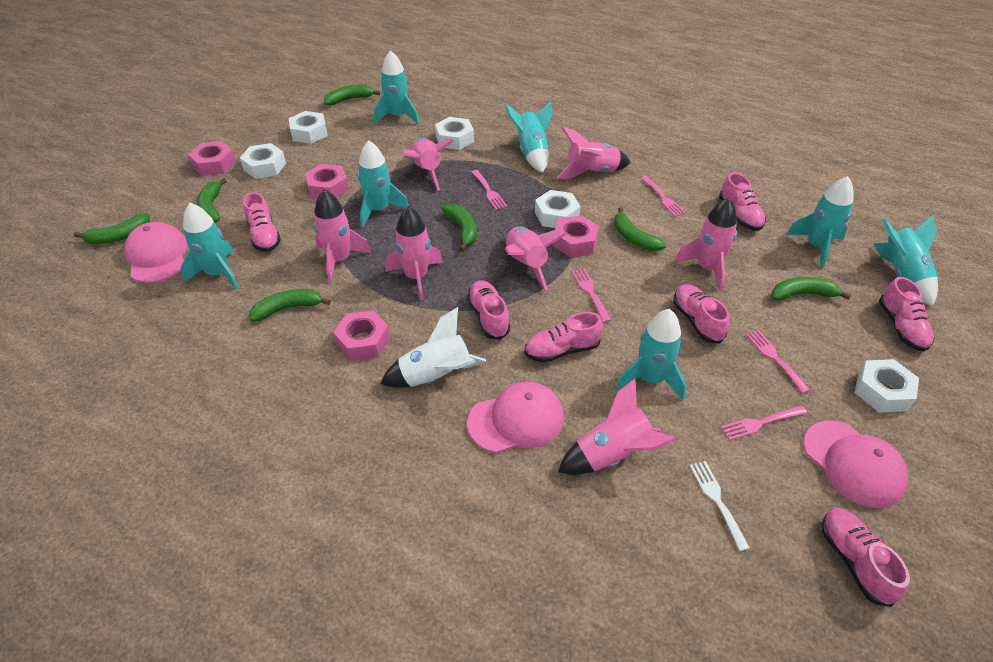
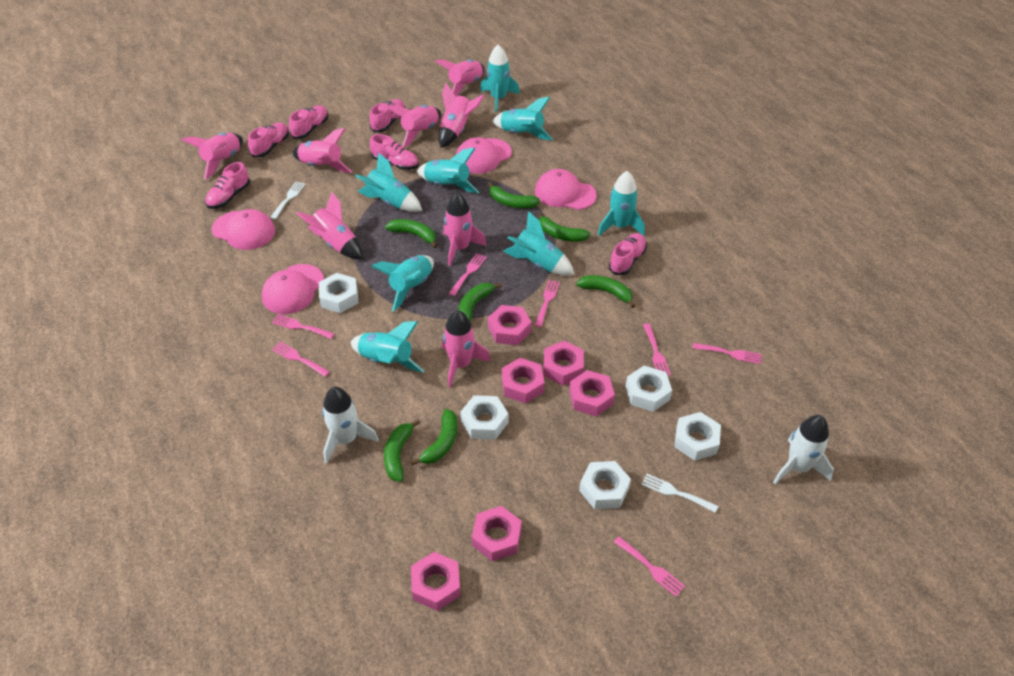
pink cap: [124,222,187,283] [467,382,564,453] [803,420,908,508] = 3 -> [212,209,275,250] [262,264,324,314] [456,137,512,174] [535,169,597,210] = 4
pink fork: [472,170,507,210] [572,268,611,322] [641,176,686,217] [721,406,807,440] [746,330,810,393] = 5 -> [272,314,334,339] [272,342,330,377] [449,253,487,296] [535,280,560,327] [614,536,685,597] [643,323,671,376] [692,343,762,364] = 7
pink nut: [188,141,236,176] [305,164,349,199] [333,310,390,361] [553,215,599,257] = 4 -> [411,552,461,611] [472,506,522,561] [488,305,531,345] [502,358,545,403] [543,341,584,385] [569,370,615,416] = 6
pink rocket: [314,189,371,282] [385,206,443,300] [402,138,454,190] [505,226,565,291] [556,127,631,179] [558,379,676,475] [675,197,737,291] = 7 -> [182,133,243,179] [292,128,352,173] [297,192,363,259] [387,105,441,148] [435,59,485,97] [438,83,484,148] [442,310,491,387] [443,193,487,266] = 8
pink shoe: [243,192,281,252] [467,280,510,340] [524,312,603,362] [673,284,730,344] [719,173,766,231] [822,508,910,607] [879,277,935,352] = 7 -> [205,162,250,209] [248,123,289,157] [289,105,328,139] [370,99,405,132] [370,134,419,170] [609,233,647,275] = 6
turquoise rocket: [180,203,239,289] [357,140,409,228] [374,50,419,124] [504,101,553,173] [616,309,686,400] [786,176,853,268] [873,215,938,306] = 7 -> [350,321,424,373] [355,153,422,212] [371,255,434,311] [417,148,479,193] [480,44,520,112] [492,97,553,140] [503,211,575,276] [598,171,645,236] = 8
white fork: [689,461,750,551] = 1 -> [270,181,306,219] [641,474,718,513] = 2
white rocket: [380,307,486,388] = 1 -> [322,387,379,464] [773,415,834,484] = 2

